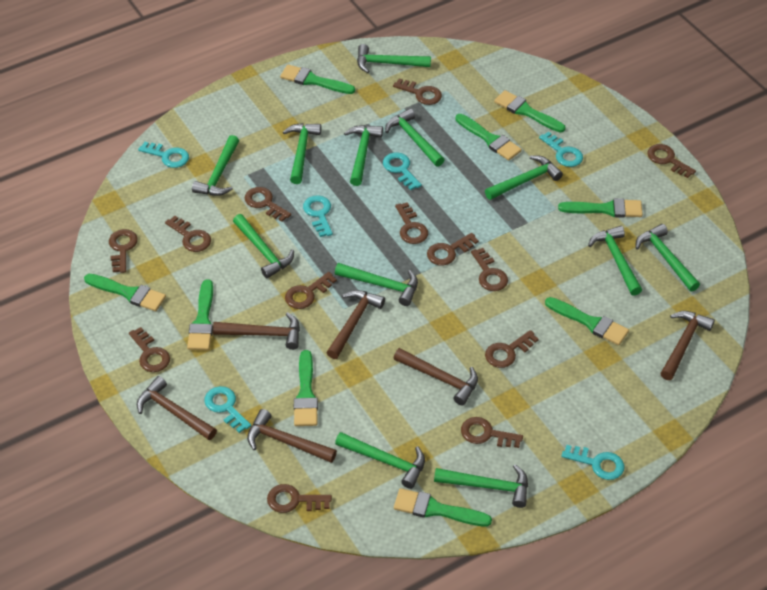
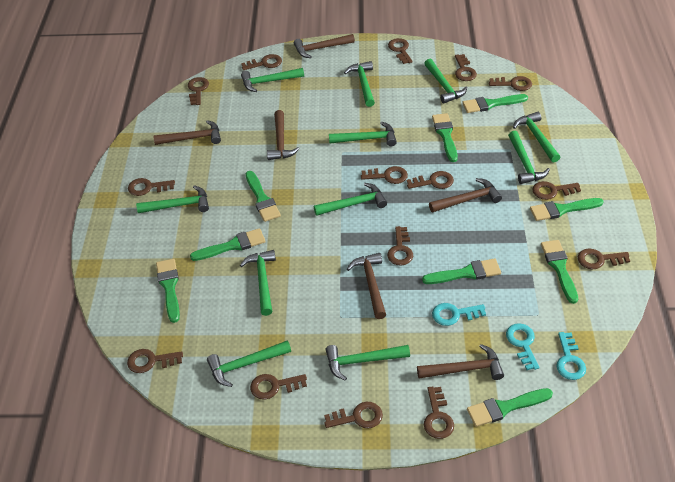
brown key: [109,229,138,273] [129,327,170,372] [165,216,211,252] [245,187,291,222] [267,484,332,513] [285,272,337,309] [393,79,442,105] [395,202,428,244] [427,233,479,266] [461,417,523,448] [471,248,508,291] [485,330,539,368] [647,144,696,178] = 13 -> [127,349,183,373] [128,178,175,196] [188,77,209,105] [241,54,282,70] [250,374,307,400] [324,402,383,428] [361,166,408,184] [387,226,413,266] [388,38,413,64] [407,171,454,189] [424,386,454,439] [455,54,477,81] [489,76,532,91] [532,181,581,200] [578,248,630,269] = 15
green hammer: [192,135,239,196] [233,214,294,279] [283,123,321,184] [335,263,418,306] [335,432,425,489] [344,125,383,186] [357,44,431,73] [385,108,445,167] [434,464,528,508] [485,155,563,200] [588,226,642,296] [635,224,700,291] = 12 -> [136,185,209,213] [207,341,291,387] [240,250,276,316] [241,68,304,92] [314,183,387,216] [326,345,410,381] [329,122,397,146] [344,61,375,107] [424,59,467,104] [508,131,550,184] [513,112,560,163] = 11
turquoise key: [138,142,189,168] [204,386,251,433] [303,195,333,237] [383,152,422,190] [539,131,583,167] [561,445,624,480] = 6 -> [432,303,486,326] [506,323,540,370] [556,332,586,380] = 3

